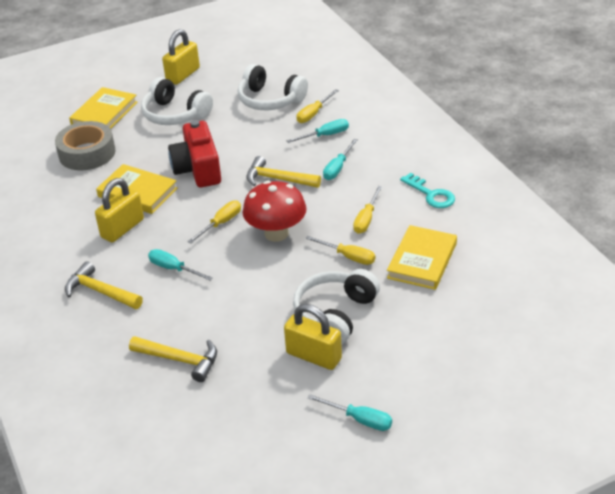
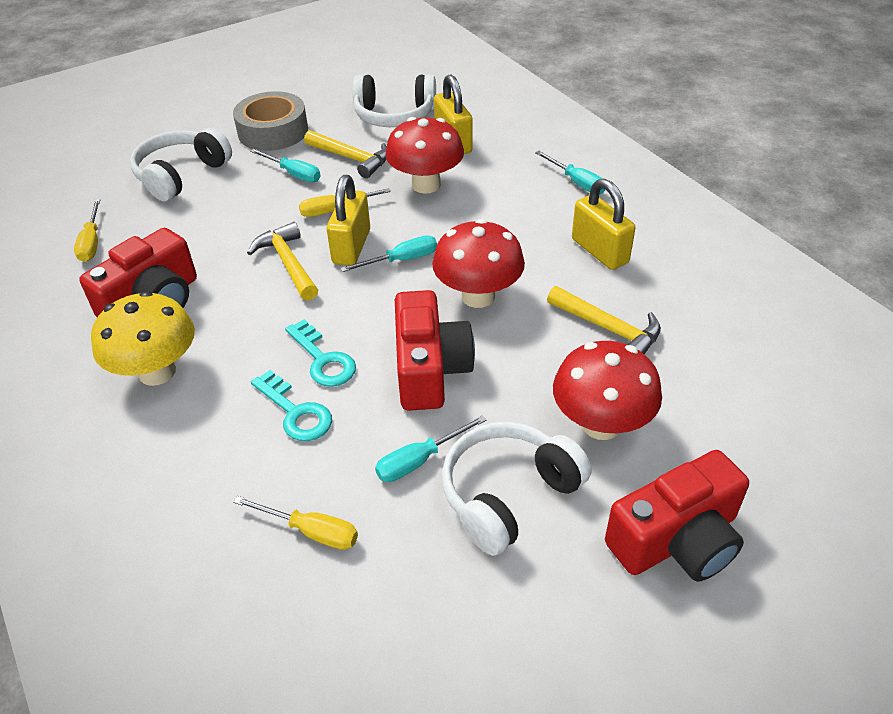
red camera: [168,120,221,187] = 1 -> [79,228,197,317] [395,290,475,411] [605,450,749,582] = 3
red mushroom: [242,181,306,242] = 1 -> [385,117,464,194] [432,219,525,308] [553,341,662,440] = 3
turquoise key: [400,173,455,208] = 1 -> [251,370,332,441] [285,319,356,387] = 2
yellow book: [69,87,138,129] [96,164,178,214] [387,225,457,290] = 3 -> none = 0
yellow mushroom: none = 0 -> [91,291,195,386] = 1
yellow screwdriver: [187,201,241,244] [297,89,339,123] [305,236,375,265] [353,186,382,234] = 4 -> [74,199,100,262] [233,496,358,550] [299,188,391,217] = 3

